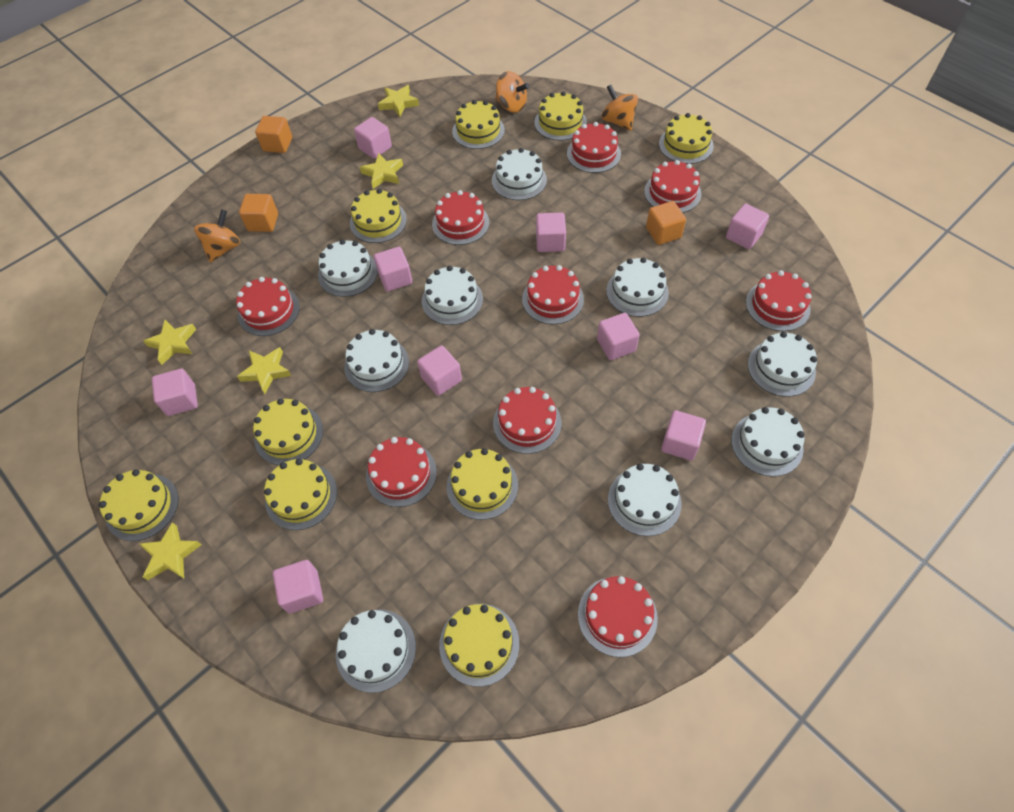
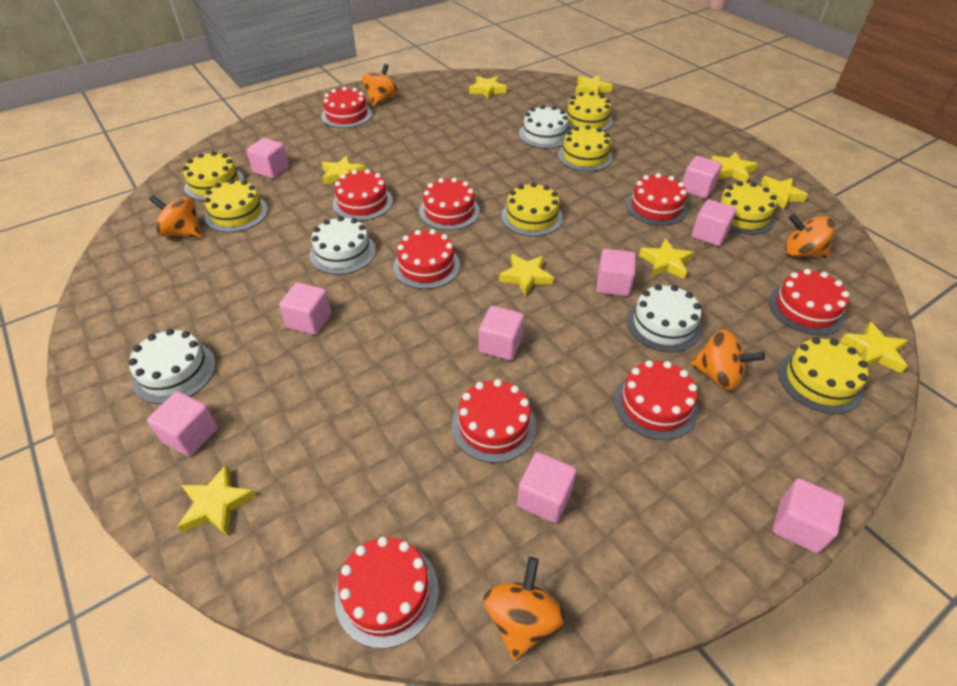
orange cube: [239,194,278,232] [255,116,292,153] [646,201,686,245] = 3 -> none = 0
orange spinning top: [194,209,241,262] [495,71,529,113] [602,85,638,131] = 3 -> [149,195,202,238] [362,64,398,107] [484,557,566,660] [690,329,765,390] [785,214,835,258] = 5
white cake: [318,239,378,297] [336,610,416,693] [344,329,409,392] [422,266,483,325] [492,148,547,200] [606,257,669,317] [608,464,682,536] [731,407,805,477] [748,332,817,397] = 9 -> [128,329,216,404] [310,216,376,275] [519,105,569,149] [627,284,702,352] = 4
yellow cake: [99,469,178,541] [253,398,323,465] [264,459,337,530] [350,189,407,243] [439,604,519,687] [447,448,518,520] [452,100,505,149] [534,91,587,141] [659,113,714,164] = 9 -> [183,151,245,201] [204,179,268,232] [501,182,563,236] [558,125,613,172] [565,92,613,132] [717,181,777,235] [778,337,868,414] = 7
yellow star: [140,522,201,580] [143,320,196,365] [237,347,291,394] [360,153,403,189] [378,85,419,117] = 5 -> [177,465,256,536] [322,155,366,185] [469,76,507,100] [499,254,554,296] [575,75,613,95] [639,238,694,279] [711,152,758,183] [761,176,808,210] [840,322,908,374] = 9

